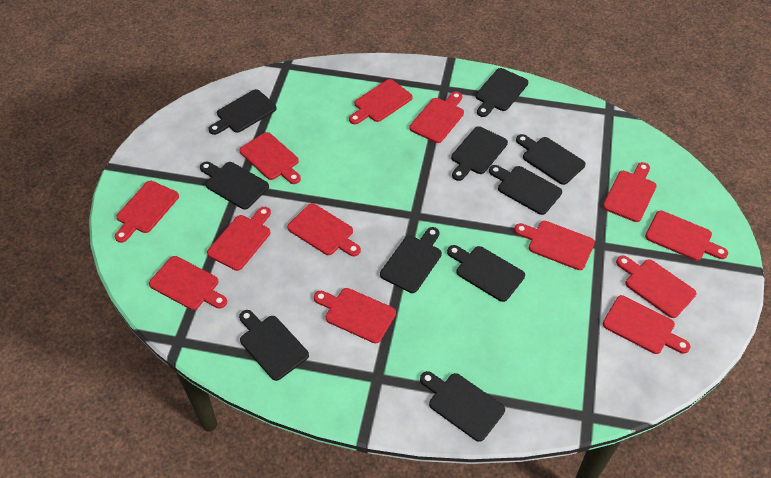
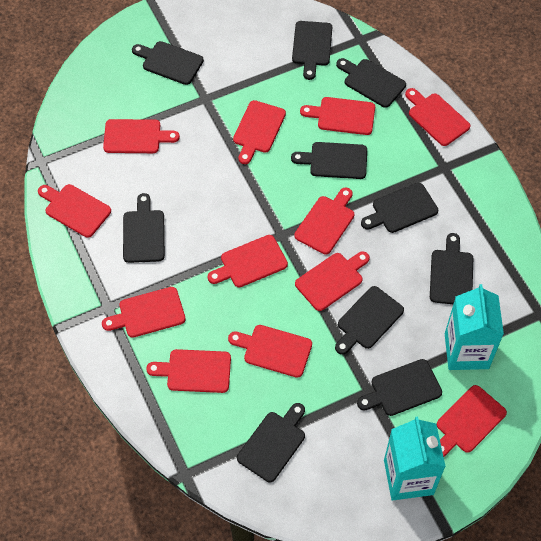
red cutting board: [115,181,179,243] [149,256,227,310] [207,207,271,271] [239,132,301,184] [287,203,361,256] [314,288,396,343] [349,79,413,124] [409,92,464,143] [514,221,595,270] [603,162,657,222] [603,295,691,354] [616,256,696,318] [645,211,728,261] = 13 -> [38,184,111,238] [102,287,186,338] [103,119,180,153] [146,349,231,393] [208,235,288,288] [228,325,312,378] [233,100,286,164] [294,188,354,254] [295,251,370,311] [300,97,375,135] [405,88,470,146] [437,385,507,457] = 12
turquoise carton: none = 0 -> [384,416,446,501] [445,284,504,370] = 2

